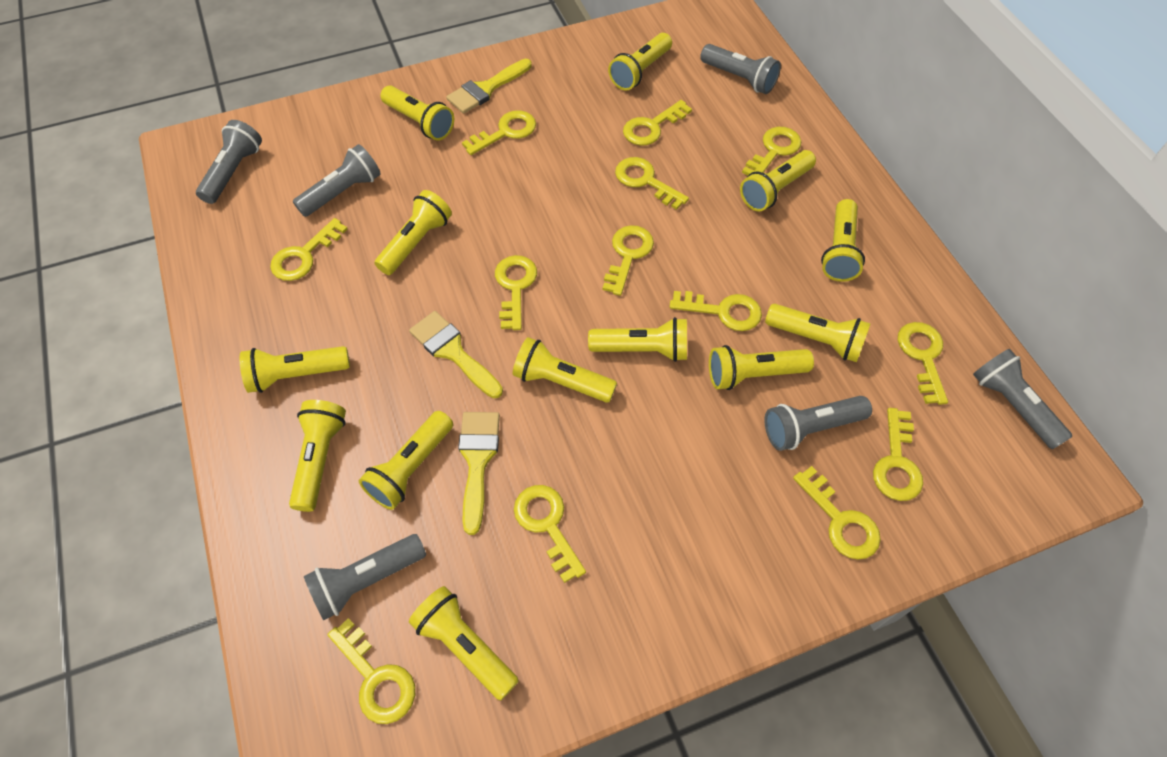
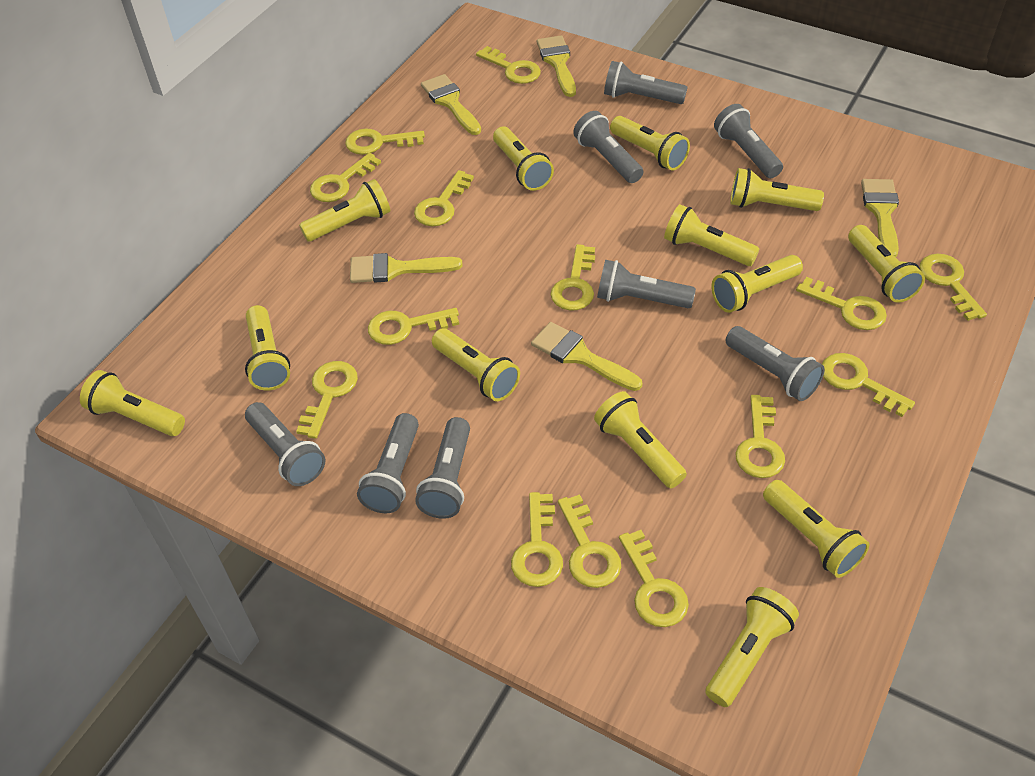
grey flashlight: [196,120,262,204] [293,144,381,217] [304,534,426,620] [700,44,781,94] [764,396,872,451] [973,349,1072,449] = 6 -> [245,402,325,486] [357,413,419,513] [415,417,470,519] [573,111,643,183] [597,260,696,308] [604,61,688,104] [714,104,783,178] [726,326,825,401] = 8
yellow brush: [409,311,503,398] [446,59,532,114] [458,412,500,535] = 3 -> [350,253,463,283] [421,74,481,135] [531,322,642,391] [537,35,576,97] [861,179,899,257] = 5
yellow key: [270,218,348,281] [327,618,415,724] [462,111,536,155] [495,255,537,330] [514,485,586,583] [603,225,654,296] [615,157,689,210] [623,100,692,146] [670,291,762,331] [742,127,801,175] [793,466,881,560] [873,408,923,501] [898,322,948,405] = 13 -> [296,361,358,439] [310,153,381,202] [345,129,425,155] [368,308,459,345] [414,170,474,226] [476,46,541,84] [511,492,563,587] [550,244,595,311] [558,494,621,588] [619,530,689,627] [736,395,785,478] [796,277,887,330] [822,353,915,417] [919,254,987,321] = 14

